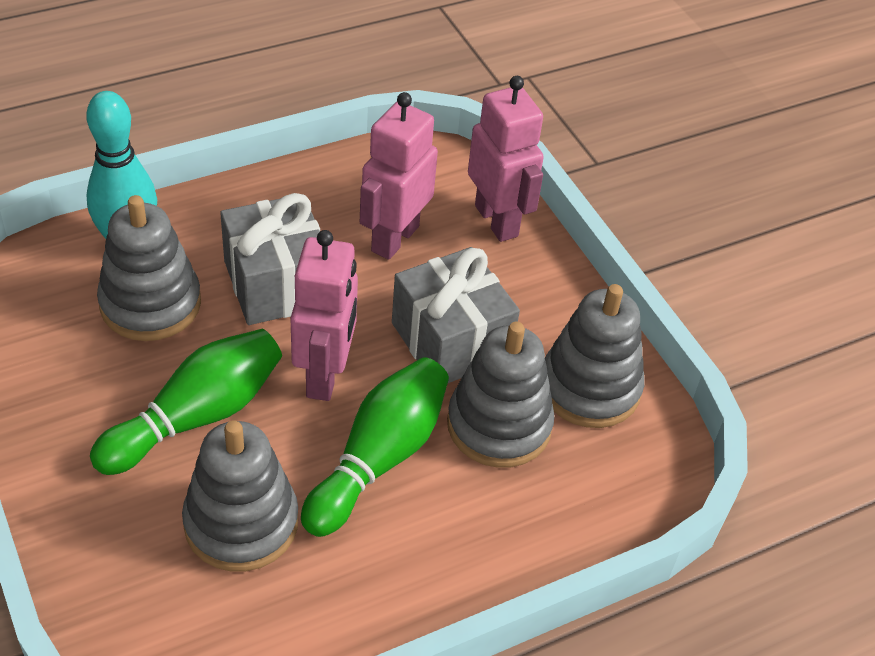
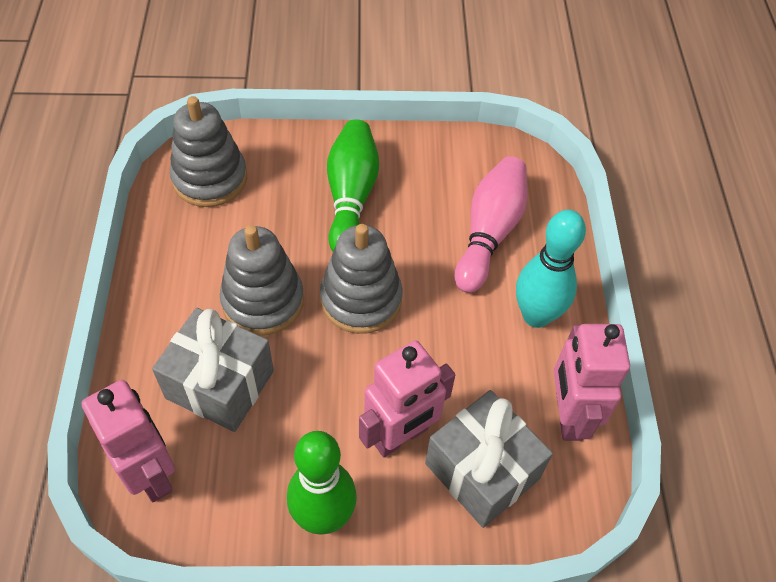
grey stacking toy: [97,195,201,341] [182,420,298,572] [447,322,555,468] [545,284,645,428] = 4 -> [170,96,247,207] [220,225,304,336] [320,224,402,334] = 3
pink bowling pin: none = 0 -> [455,156,528,293] = 1

